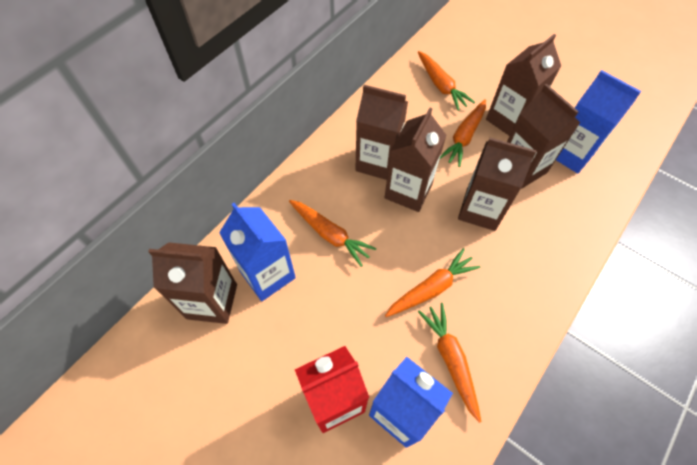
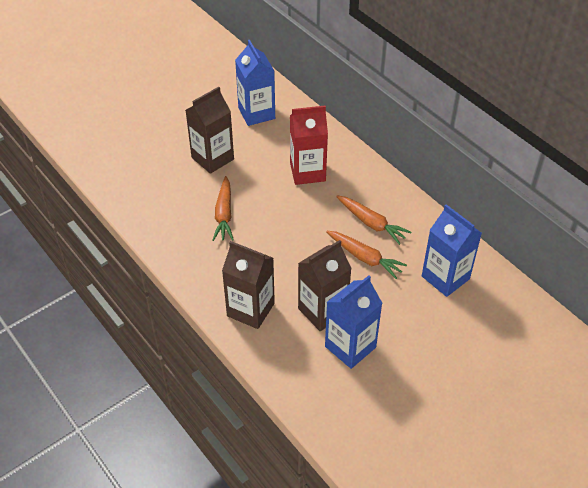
brown carton: [148,242,237,324] [355,85,408,180] [385,108,447,212] [458,138,537,231] [486,34,561,136] [507,84,580,189] = 6 -> [185,87,234,174] [222,241,275,329] [298,240,352,331] = 3
orange carrot: [289,200,377,267] [385,248,480,317] [418,51,475,111] [418,303,481,423] [440,99,486,167] = 5 -> [213,176,234,241] [326,231,407,279] [336,195,411,245] = 3

